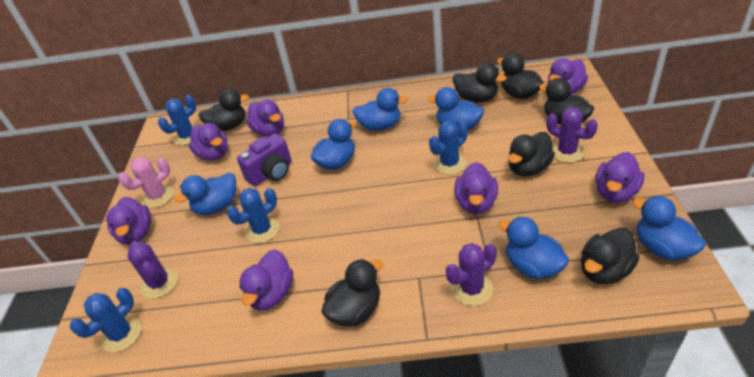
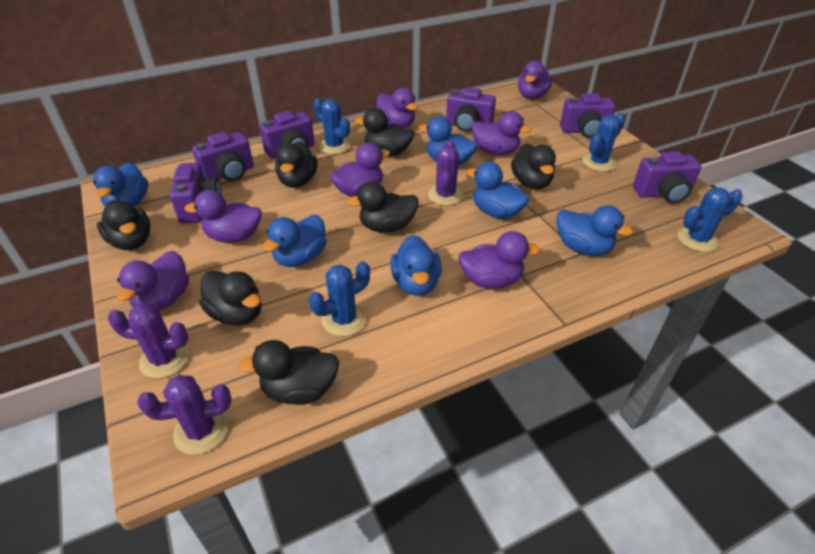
pink cactus: [119,157,174,208] = 1 -> none = 0
purple camera: [237,134,292,186] = 1 -> [170,162,222,224] [192,132,254,181] [259,111,315,158] [446,87,496,131] [560,93,615,138] [633,151,701,203] = 6

